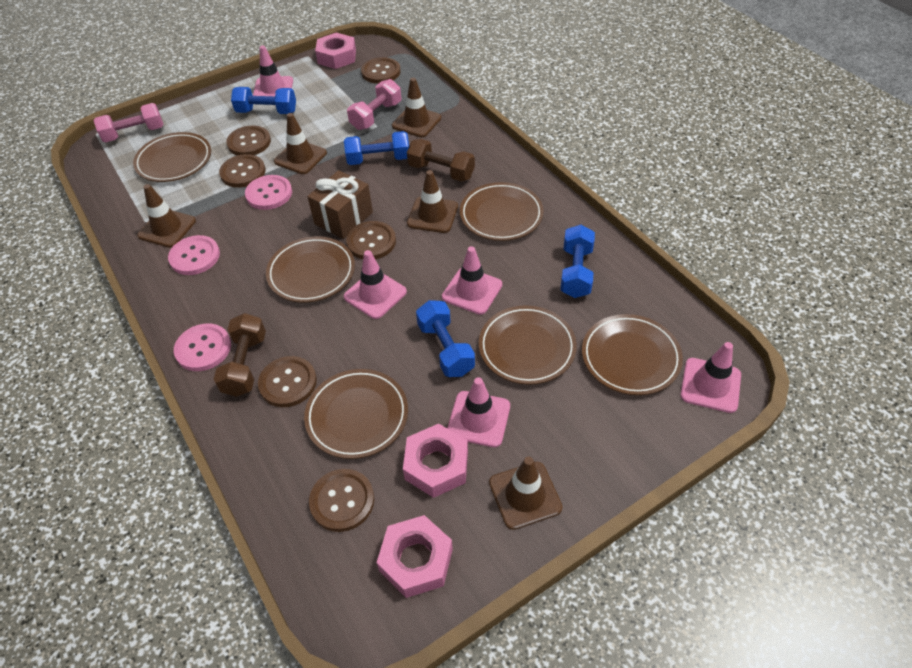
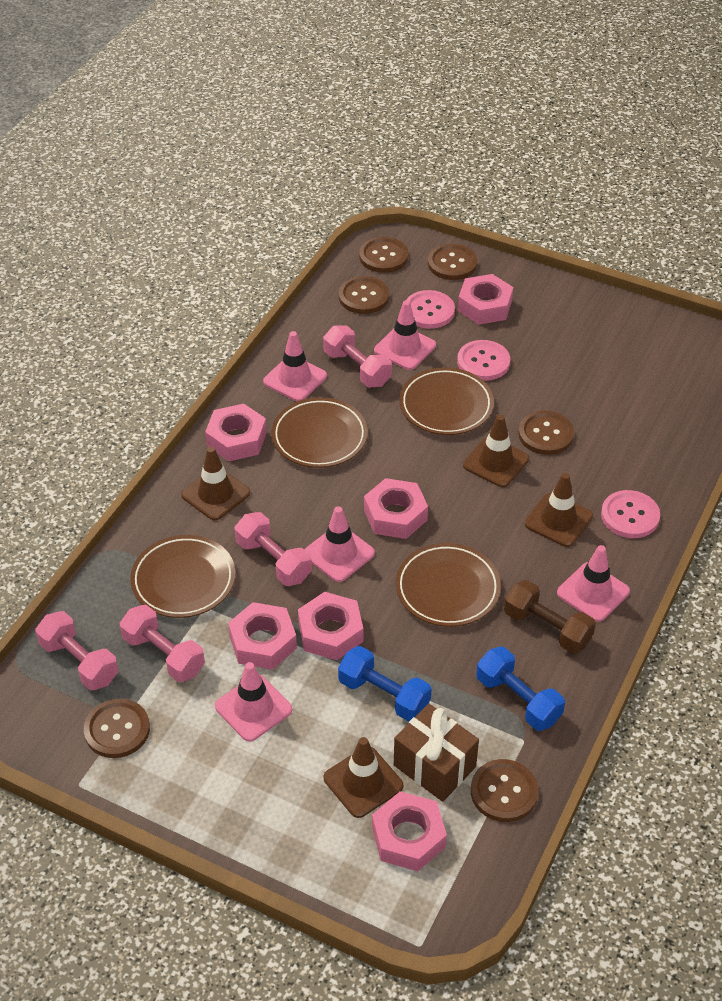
blue dumbbell: [231,87,296,114] [344,131,409,165] [416,300,475,377] [561,225,595,298] = 4 -> [338,646,432,721] [476,647,565,731] = 2
brown dumbbell: [214,313,266,397] [407,139,475,182] = 2 -> [504,580,596,654] = 1
brown plate: [133,132,211,182] [266,236,355,302] [304,369,408,459] [460,182,544,241] [479,305,577,385] [582,314,683,395] = 6 -> [130,535,235,618] [271,397,368,468] [396,543,501,627] [400,367,494,435] = 4
brown traffic cone: [137,184,196,248] [274,113,327,174] [392,78,441,138] [407,170,458,233] [489,457,563,530] = 5 -> [181,447,250,520] [324,737,403,818] [463,415,529,487] [525,473,593,547] = 4
pink dumbbell: [93,103,164,142] [347,79,401,130] = 2 -> [35,611,119,690] [119,605,205,682] [234,512,312,586] [323,325,392,387] = 4
pink nut: [315,32,356,69] [377,515,453,598] [403,424,468,498] = 3 -> [205,404,267,462] [228,602,297,670] [298,592,363,660] [364,478,428,539] [372,791,447,871] [458,274,513,325] = 6

